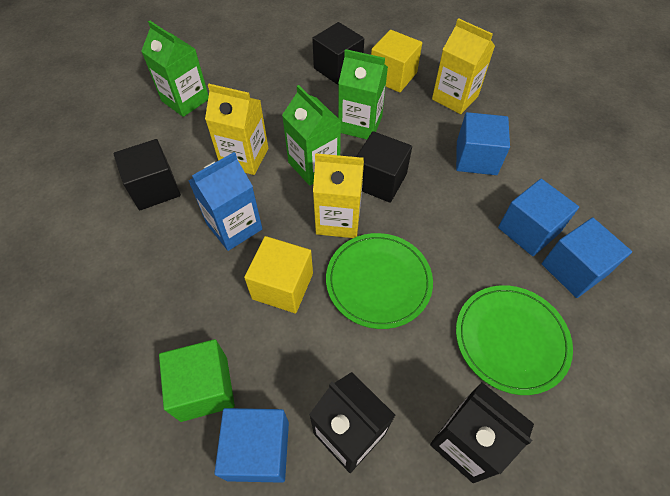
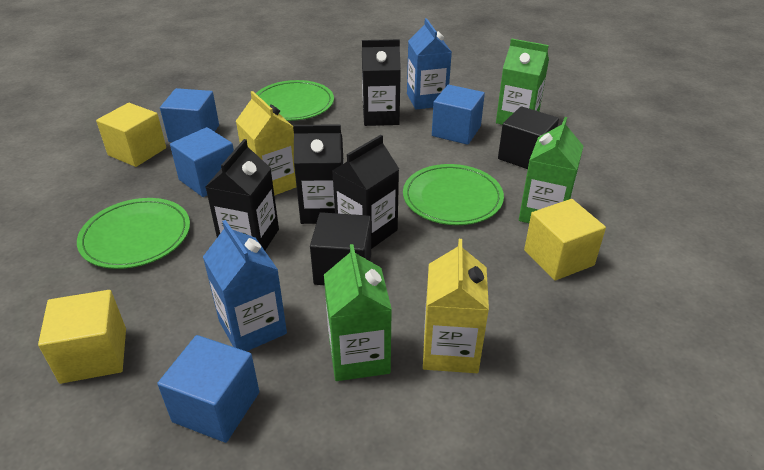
black carton: [309,372,396,473] [430,382,534,483] = 2 -> [205,139,279,250] [293,124,344,224] [332,135,399,249] [362,39,401,126] = 4
black cube: [113,139,181,210] [312,22,364,85] [356,131,412,203] = 3 -> [310,212,371,285] [498,106,559,169] = 2
blue carton: [189,152,262,251] = 1 -> [203,220,287,351] [407,18,452,110] = 2
green cube: [159,339,235,422] = 1 -> none = 0
green plate: [326,233,433,329] [456,285,573,395] = 2 -> [77,198,190,269] [256,80,334,121] [403,164,504,225] = 3
yellow carton: [205,84,268,175] [313,153,364,238] [432,18,495,114] = 3 -> [236,91,297,196] [423,239,489,373] = 2
yellow cube: [244,236,313,313] [371,30,422,93] = 2 -> [38,290,126,384] [96,103,166,167] [524,199,606,281] = 3

